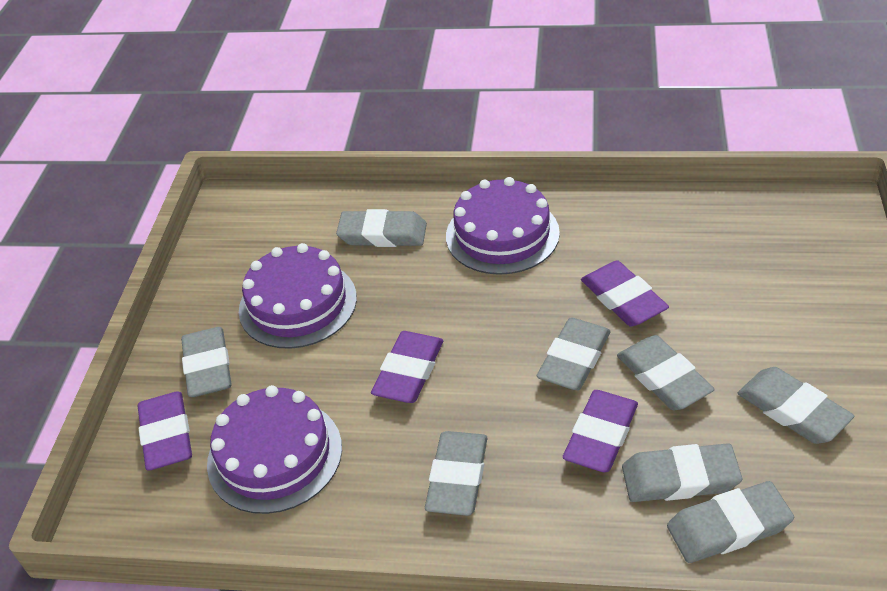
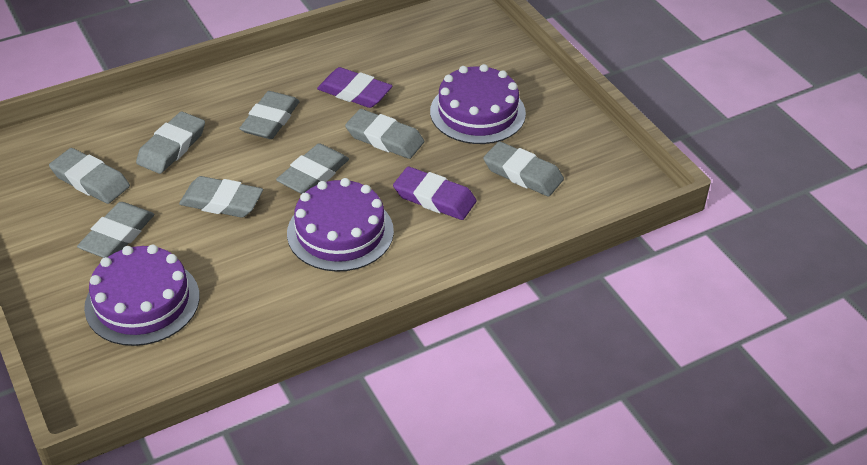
purple eraser: [137,391,192,471] [371,331,443,403] [563,390,638,472] [581,261,669,327] = 4 -> [317,67,392,108] [393,167,477,220] = 2

